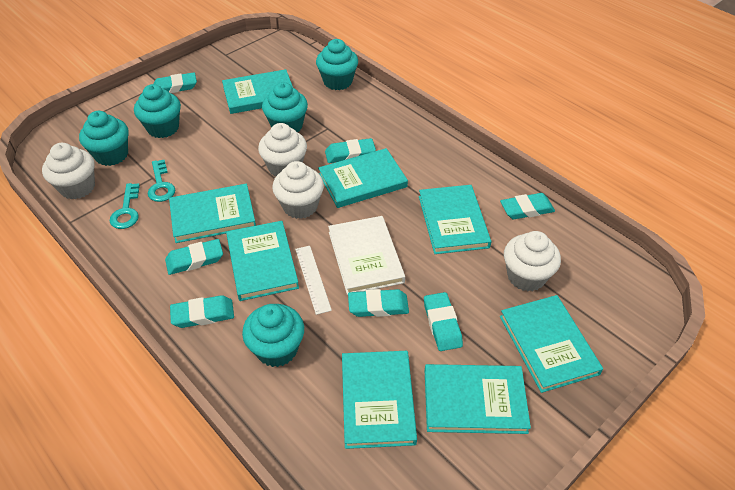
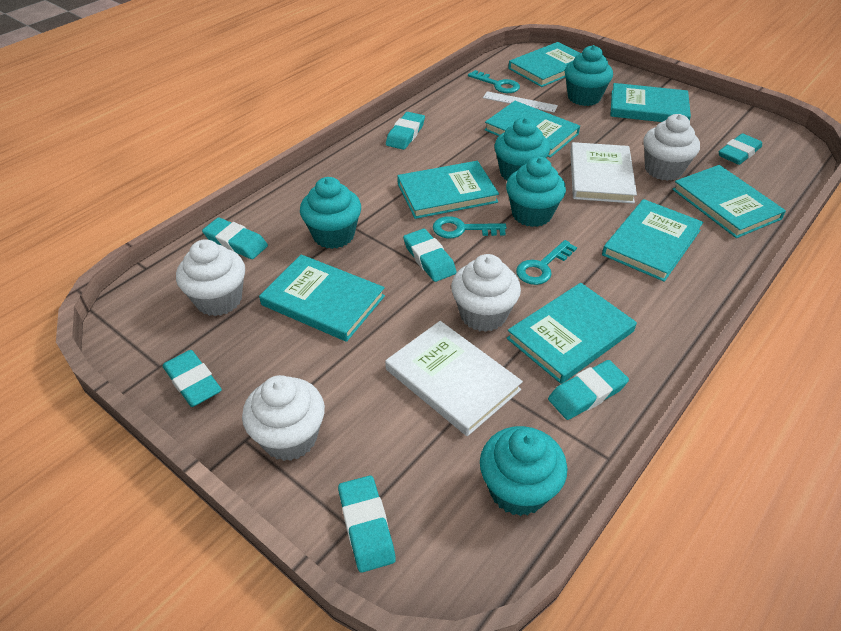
turquoise key: [110,183,140,229] [148,160,175,202] = 2 -> [433,216,507,238] [468,70,520,93] [516,240,577,285] = 3
white book: [328,216,405,295] = 1 -> [385,321,523,436] [570,142,637,203] = 2

